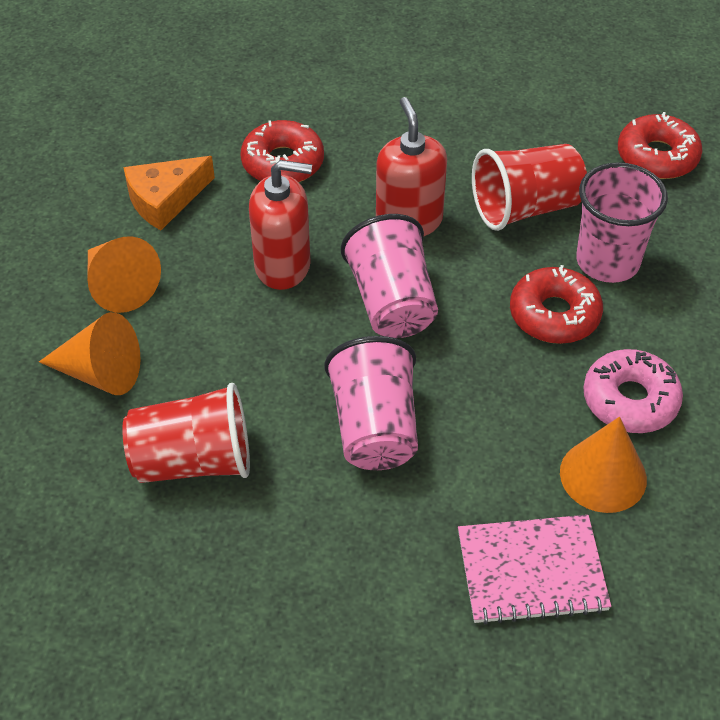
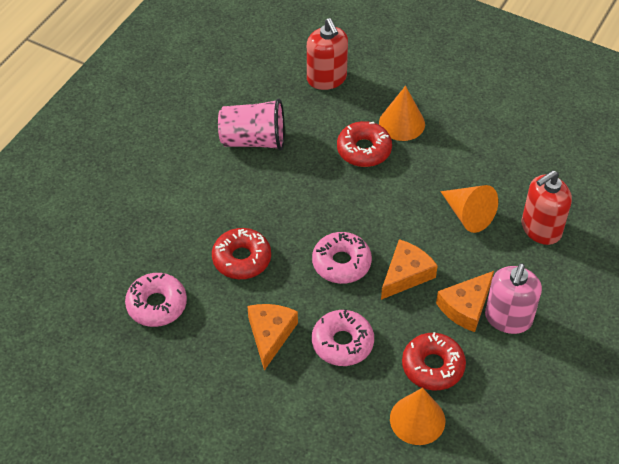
orange cheese: [123,156,215,230] = 1 -> [247,304,298,371] [381,239,438,300] [436,271,494,332] = 3
pink cup: [324,336,418,470] [341,214,438,338] [576,162,668,283] = 3 -> [218,98,285,151] = 1
pink donut: [583,349,683,433] = 1 -> [125,273,187,327] [312,232,372,284] [312,309,374,366] = 3
pink notebook: [458,515,611,625] = 1 -> none = 0
pink soap dispenser: none = 0 -> [485,263,542,334] = 1
red cup: [122,383,250,483] [472,144,587,231] = 2 -> none = 0

